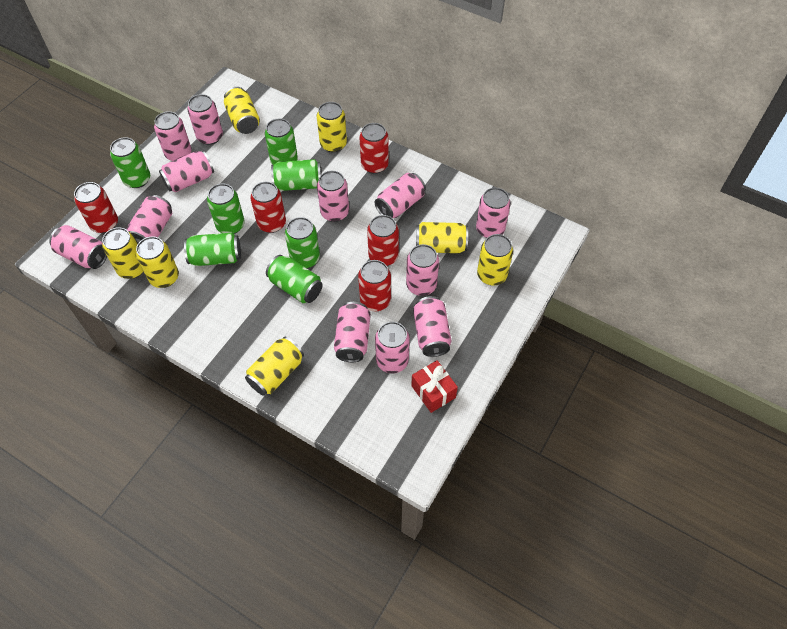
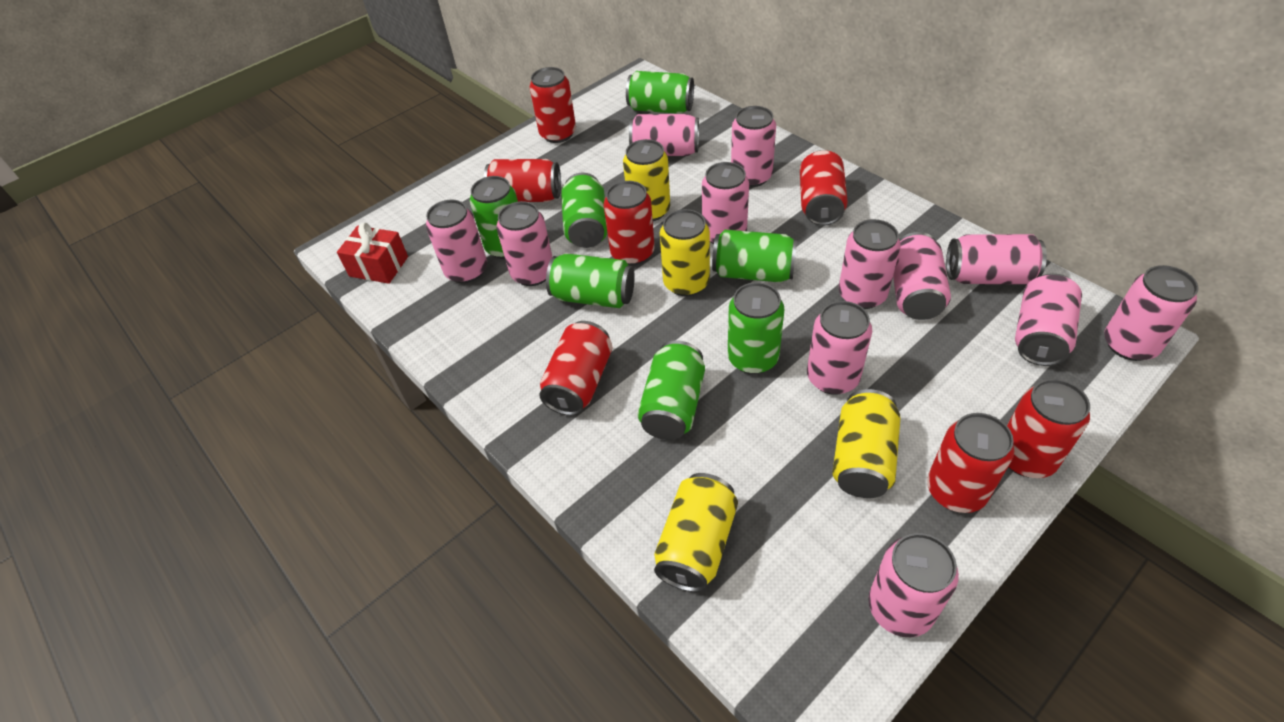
red can: [74,182,118,233] [250,182,286,233] [358,260,391,311] [359,123,389,174] [367,215,399,266] = 5 -> [484,159,561,202] [530,67,576,143] [539,321,612,416] [604,181,655,265] [800,150,848,226] [927,413,1014,513] [1007,379,1090,478] = 7
yellow can: [102,227,144,279] [136,236,179,288] [224,87,260,134] [245,337,304,396] [317,102,347,152] [416,222,468,253] [477,234,513,285] = 7 -> [623,139,670,221] [654,473,738,592] [660,209,710,296] [832,389,900,498] = 4

